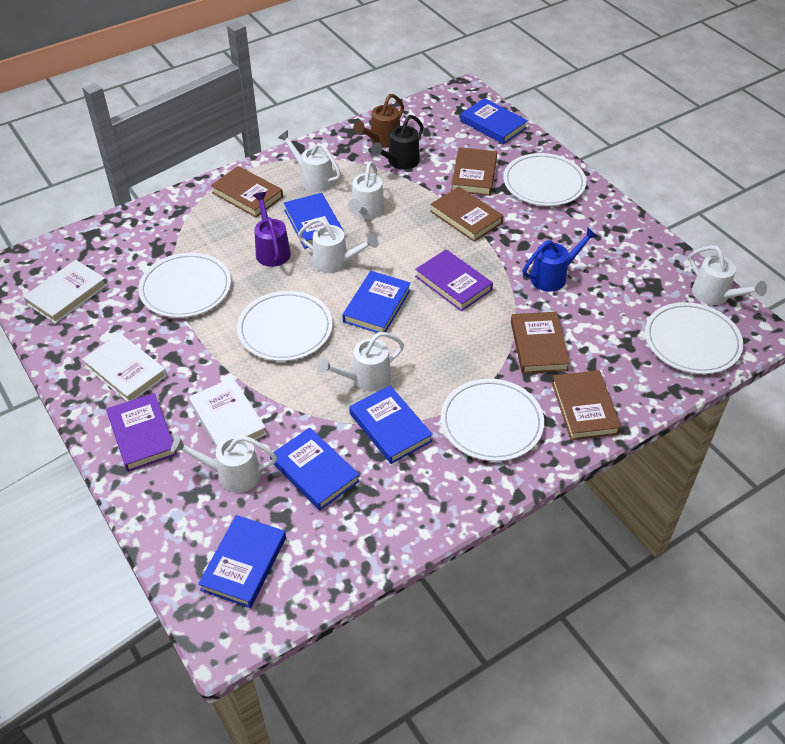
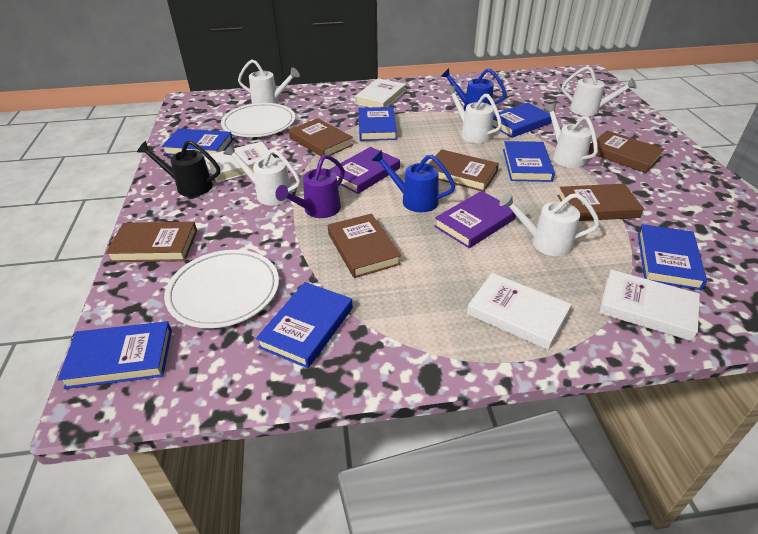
blue book: [198,515,286,608] [270,428,360,511] [284,193,344,249] [342,271,411,333] [349,385,433,464] [460,98,528,144] = 6 -> [58,321,172,389] [162,128,233,158] [256,282,353,368] [358,107,397,141] [492,103,552,138] [503,141,555,182] [638,224,707,290] = 7
blue watering can: [522,228,598,292] = 1 -> [371,150,455,212] [440,68,507,110] = 2
brown book: [211,166,283,217] [430,187,503,242] [451,147,497,196] [511,312,570,374] [552,370,621,440] = 5 -> [106,222,197,262] [289,118,353,157] [328,214,401,278] [429,149,499,192] [558,184,644,221] [588,130,665,173] = 6
brown watering can: [353,94,404,148] = 1 -> none = 0
white book: [23,260,107,324] [82,333,167,402] [189,378,267,448] = 3 -> [204,141,274,183] [354,78,406,107] [467,273,572,350] [599,270,700,341] = 4
white plate: [138,253,231,318] [237,291,332,361] [441,379,544,461] [503,153,586,206] [645,302,743,374] = 5 -> [164,250,279,328] [221,103,295,137] = 2

